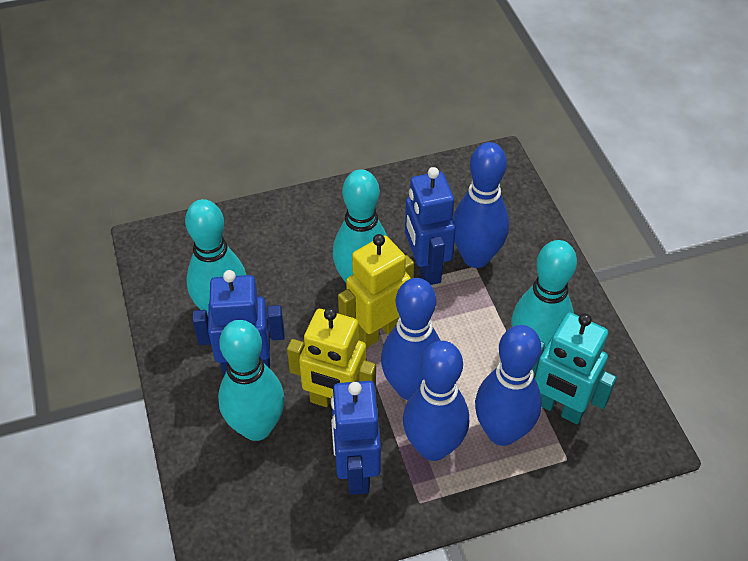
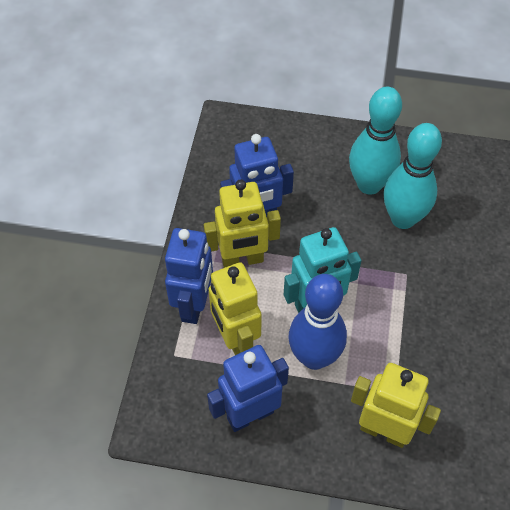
blue bowling pin: [381,278,441,400] [403,341,469,461] [453,142,509,268] [475,325,542,446] = 4 -> [288,274,347,370] = 1
turquoise bowling pin: [185,199,246,315] [218,320,285,441] [333,169,388,282] [511,240,577,350] = 4 -> [349,87,402,195] [384,123,442,229] = 2
yellow robot: [287,308,376,407] [338,234,414,348] = 2 -> [204,179,281,268] [209,262,262,355] [351,363,441,448] = 3

